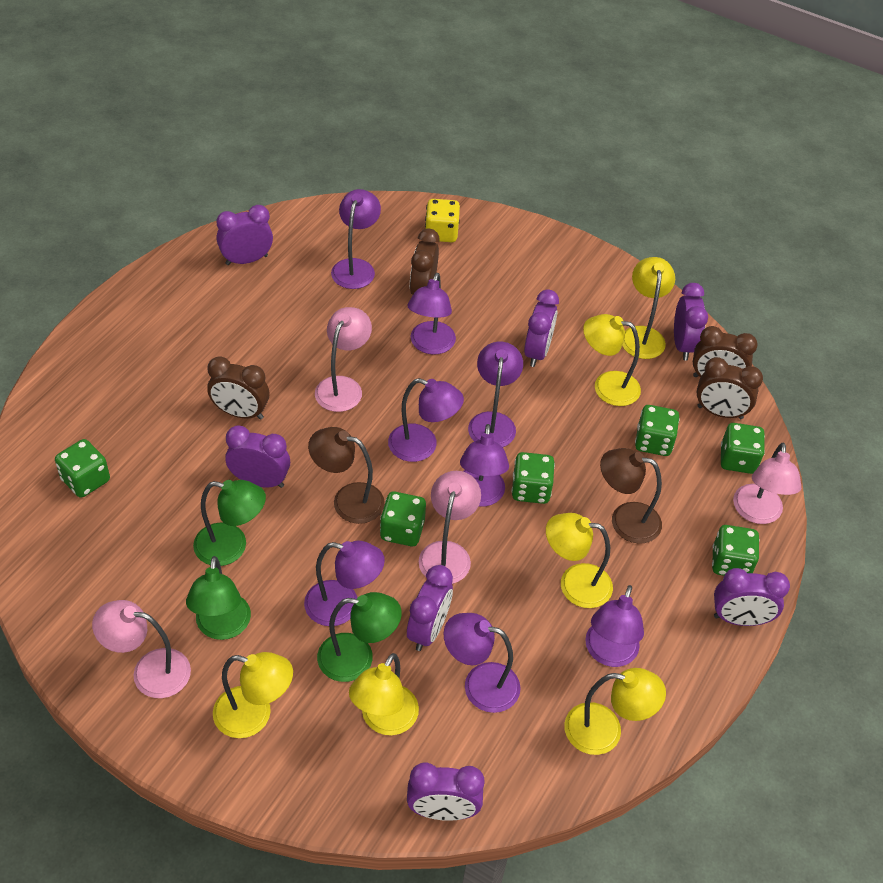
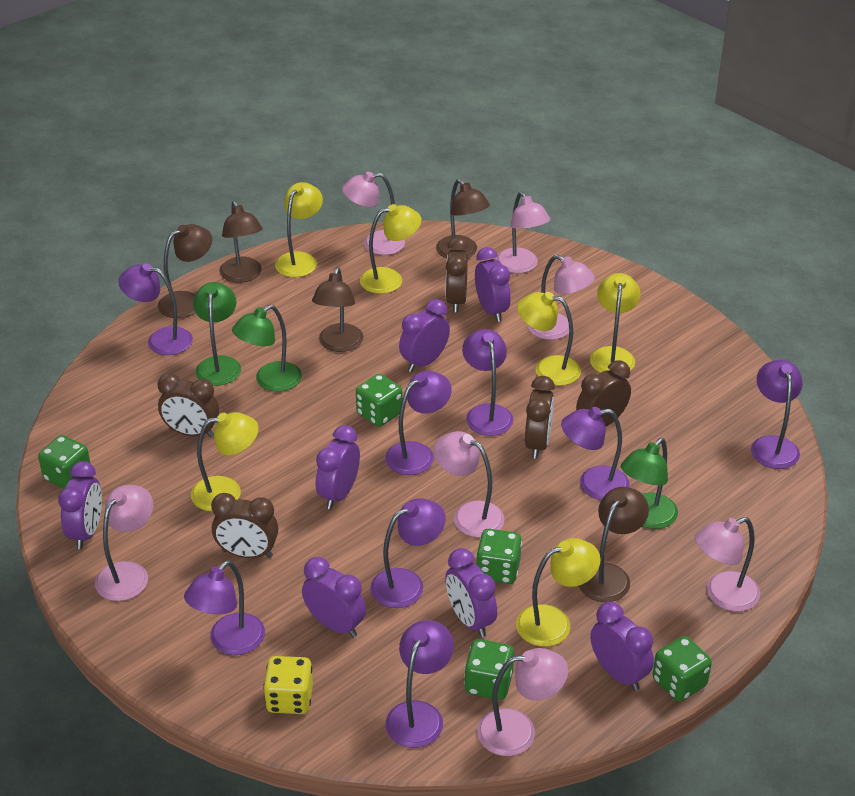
brown clock: [207,356,269,420] [410,229,440,295] [693,326,758,377] [696,357,763,419] = 4 -> [158,373,219,438] [211,493,278,558] [446,237,469,312] [525,376,555,459] [576,360,631,427] = 5
brown lamp: [308,427,385,524] [600,448,662,544] = 2 -> [158,224,212,318] [219,201,262,283] [312,267,363,352] [436,179,490,259] [579,487,649,602] = 5
green dice: [55,439,110,498] [380,491,426,546] [511,452,555,504] [635,405,680,456] [712,525,760,576] [721,423,765,474] = 6 -> [38,435,91,489] [356,374,402,427] [464,639,514,700] [476,529,522,584] [652,636,712,702] = 5
pink lamp: [92,600,191,698] [315,307,372,412] [419,471,481,584] [733,443,801,524] = 4 -> [95,485,153,601] [342,172,405,255] [434,431,504,537] [477,648,568,756] [496,192,551,273] [528,255,595,340] [695,517,760,612] = 7

